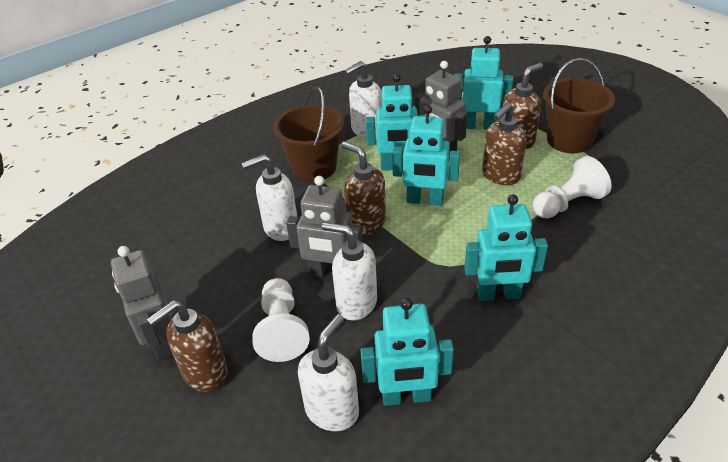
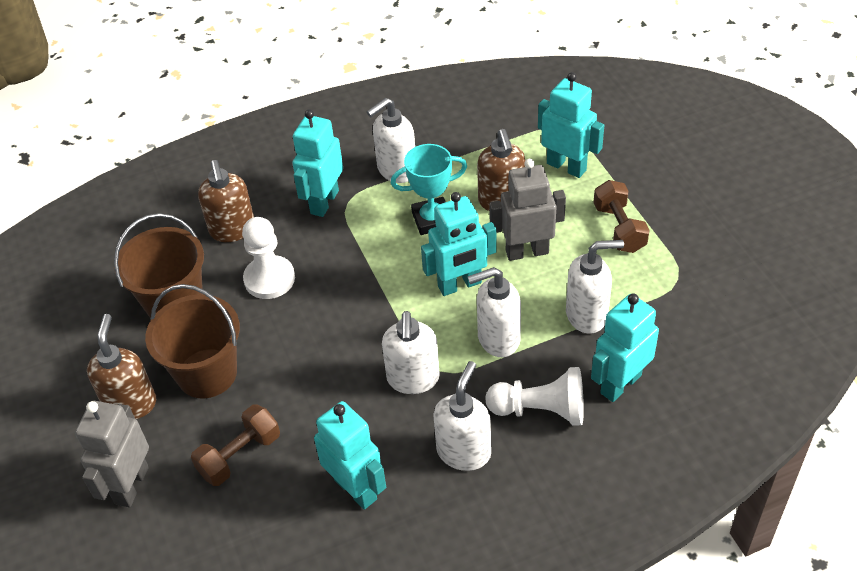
brown dumbbell: none = 0 -> [191,405,280,486] [593,180,650,253] = 2
brown soap dispenser: [147,300,228,392] [341,141,386,236] [482,103,527,185] [503,63,543,149] = 4 -> [87,314,156,419] [198,160,254,242] [477,129,525,211] = 3
grey robot: [111,246,173,361] [286,176,362,277] [415,61,467,158] = 3 -> [75,401,149,507] [489,159,566,261] = 2
turquoise trophy: none = 0 -> [391,144,467,235] = 1
white soap dispenser: [242,154,297,241] [298,314,359,431] [322,222,377,320] [344,61,382,139] = 4 -> [367,98,415,183] [382,311,440,394] [433,361,491,471] [468,267,521,357] [566,240,624,334] = 5

